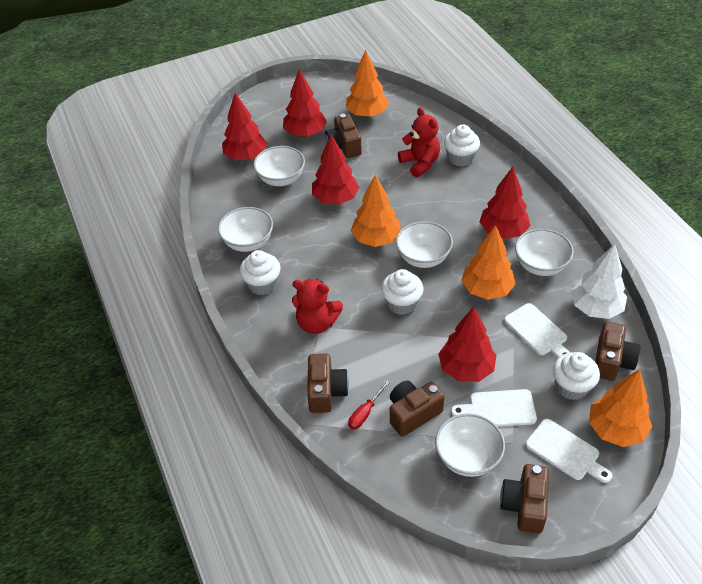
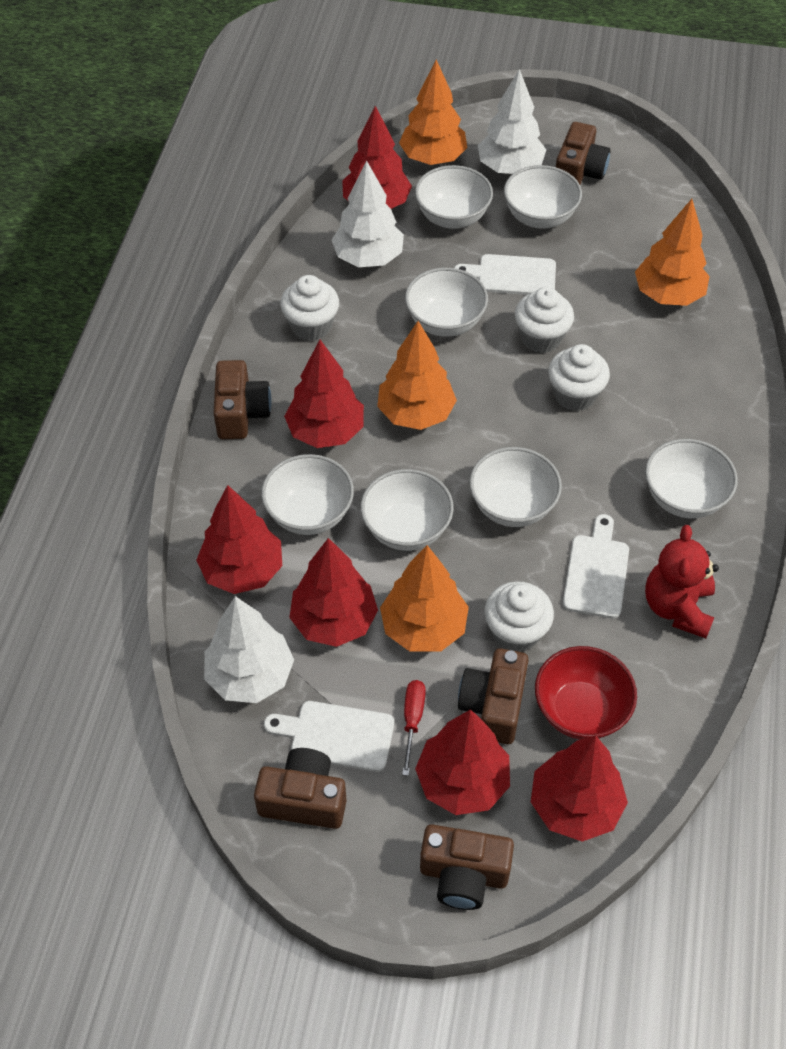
red bowl: none = 0 -> [535,646,637,740] = 1
red teddy bear: [292,279,343,334] [398,108,440,177] = 2 -> [645,525,719,638] = 1
red tree: [222,93,267,160] [283,69,327,137] [312,134,359,204] [439,307,496,382] [480,167,531,239] = 5 -> [196,485,282,594] [284,340,364,448] [289,538,378,647] [342,106,412,209] [415,709,510,815] [531,735,628,842] = 6
white bowl: [218,207,273,252] [254,146,305,186] [396,221,453,268] [435,413,505,477] [515,229,574,276] = 5 -> [261,454,354,535] [361,469,454,551] [405,268,488,337] [415,165,493,229] [469,447,562,527] [504,165,582,229] [645,439,738,518] = 7
white tree: [571,244,627,319] = 1 -> [204,596,294,703] [332,160,404,267] [478,69,546,174] = 3

